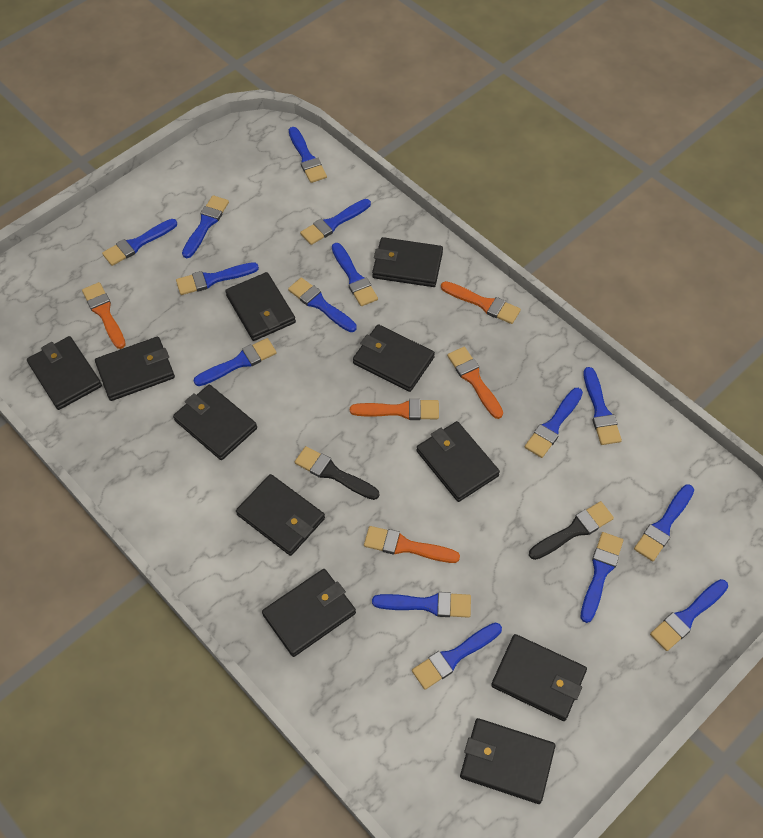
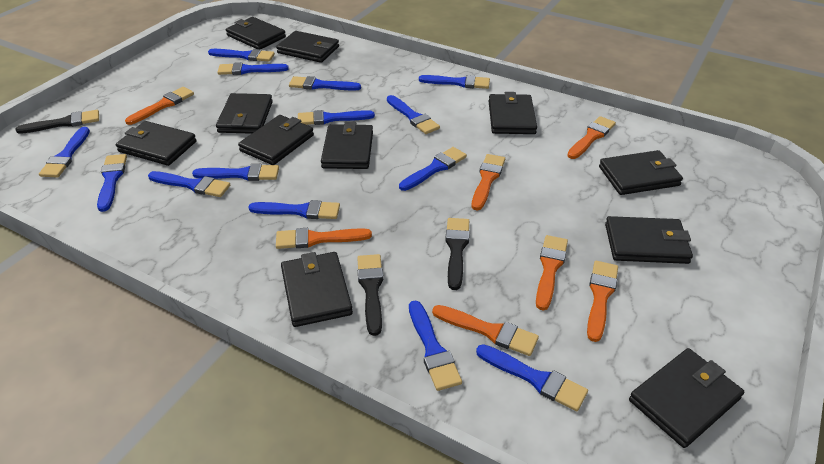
black brush: [295,446,379,500] [529,501,614,560] = 2 -> [15,110,99,134] [357,254,383,336] [445,218,470,290] = 3
blue brush: [102,219,177,266] [176,262,259,295] [182,195,229,258] [194,338,277,386] [288,278,357,332] [289,127,327,183] [300,199,371,245] [332,243,378,306] [372,592,471,618] [412,623,502,690] [525,388,583,458] [581,532,623,623] [584,367,622,445] [634,485,694,561] [650,579,728,651] = 15 -> [39,127,90,178] [97,154,127,212] [148,171,230,197] [192,164,279,181] [208,49,275,61] [217,62,289,75] [248,200,340,219] [289,76,361,91] [298,110,375,125] [387,95,440,134] [399,147,467,191] [409,300,462,391] [419,75,490,89] [476,344,588,411] = 14
orange brush: [82,282,126,349] [350,399,439,420] [364,526,460,563] [441,281,521,324] [447,347,503,419] = 5 -> [125,87,194,125] [276,228,372,249] [432,305,539,356] [472,154,505,211] [536,235,568,311] [567,116,616,159] [587,261,618,342] = 7

